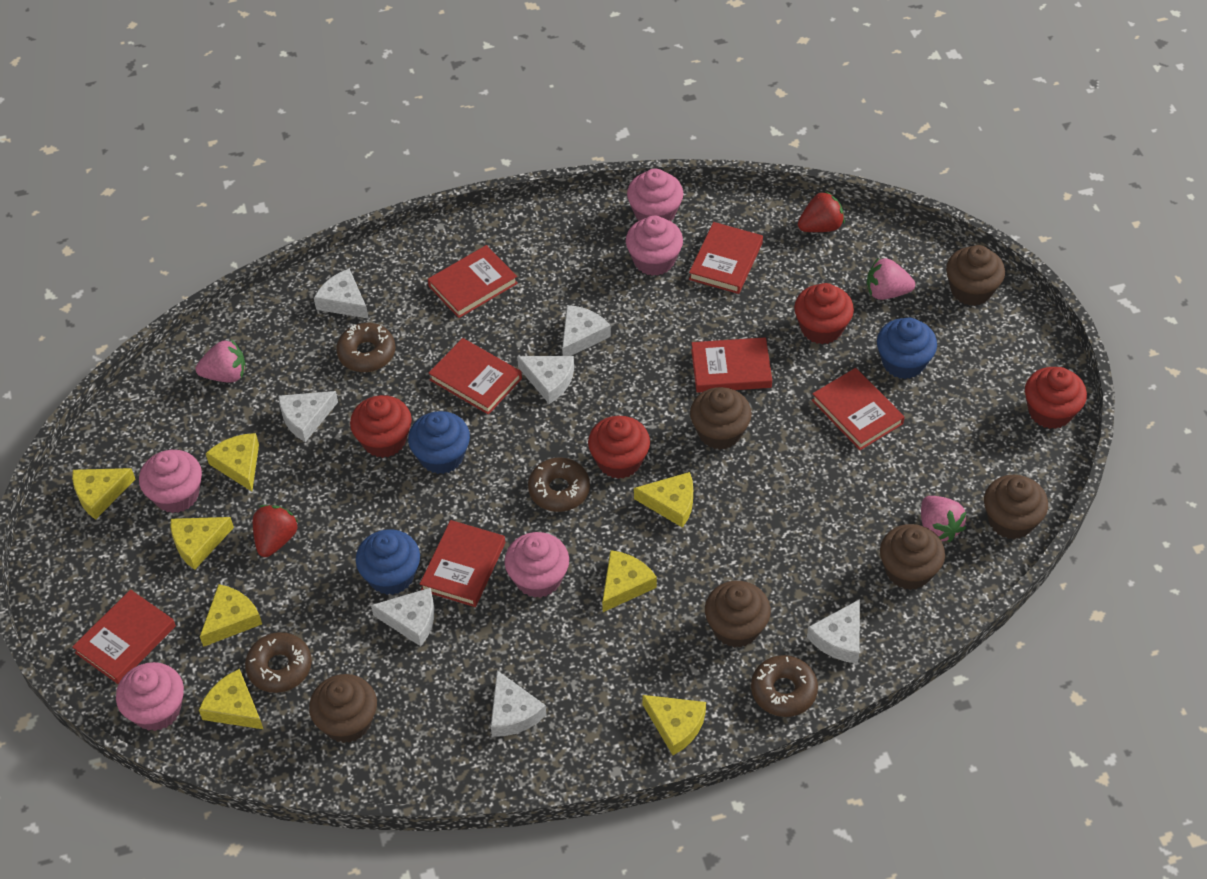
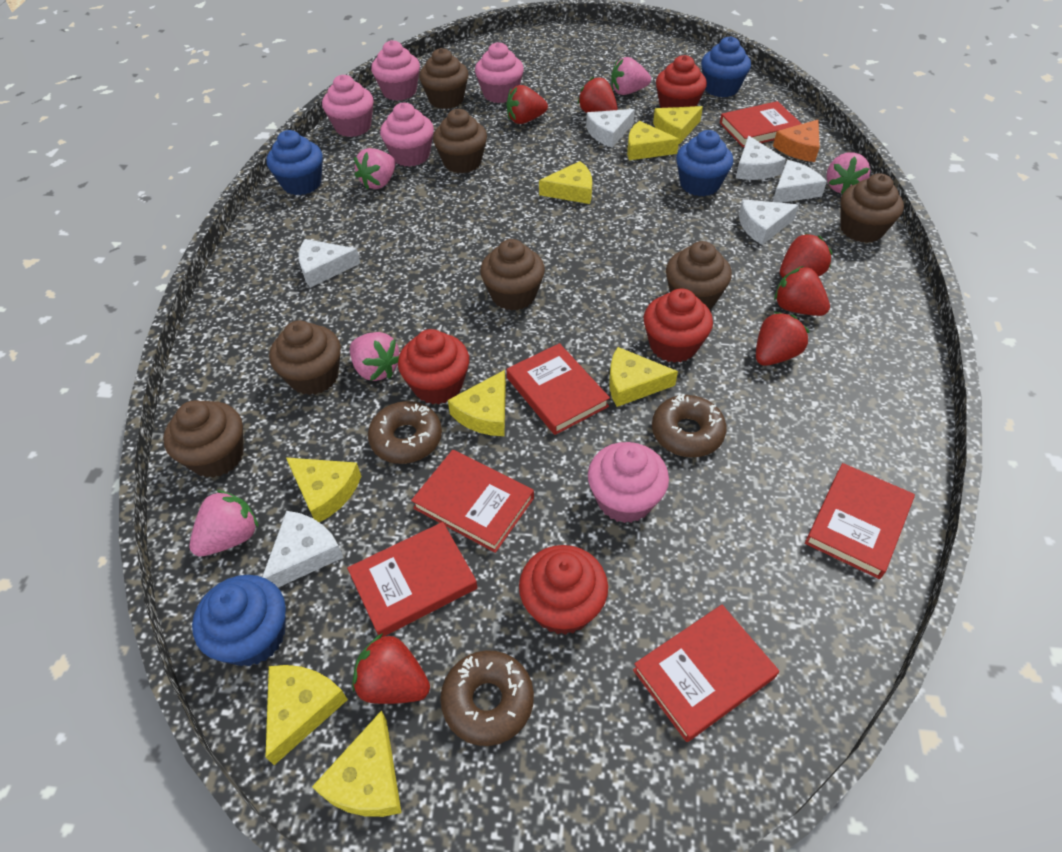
blue cupcake: [356,529,420,595] [408,411,470,474] [877,318,937,379] = 3 -> [192,575,286,666] [266,130,323,195] [676,130,733,196] [701,36,751,97] = 4
brown cupcake: [309,674,377,743] [690,387,752,450] [705,581,771,648] [880,524,945,590] [946,245,1005,306] [984,475,1048,539] = 6 -> [163,400,244,478] [269,320,341,395] [419,48,468,109] [433,109,487,173] [480,239,545,311] [666,241,732,309] [840,173,904,243] = 7
brown donut: [245,632,312,693] [336,323,396,372] [528,457,590,512] [751,655,818,717] = 4 -> [368,401,442,464] [440,650,534,746] [652,394,727,457] = 3
orange cheese: none = 0 -> [773,120,820,162] = 1
pink strawberry: [196,340,246,383] [867,258,915,300] [921,496,966,542] = 3 -> [190,490,259,557] [350,332,399,381] [354,148,395,189] [611,57,651,95] [826,152,870,194] = 5
red book: [72,590,176,684] [420,520,505,607] [428,245,518,318] [429,338,522,415] [689,222,763,294] [691,337,772,393] [812,368,905,450] = 7 -> [347,522,478,637] [411,450,534,553] [506,343,610,435] [633,605,779,742] [720,101,802,147] [805,463,915,579] = 6
red strawberry: [253,505,298,557] [798,191,845,232] = 2 -> [352,633,430,704] [506,85,548,124] [578,77,618,113] [756,312,809,366] [774,266,830,316] [780,233,833,278] = 6
white cheese: [279,391,338,442] [314,268,369,319] [371,588,434,646] [491,670,546,737] [517,356,574,404] [562,305,611,356] [807,599,860,663] = 7 -> [262,511,344,587] [299,239,360,288] [586,109,635,148] [736,136,786,180] [739,199,799,245] [773,160,827,203] = 6

